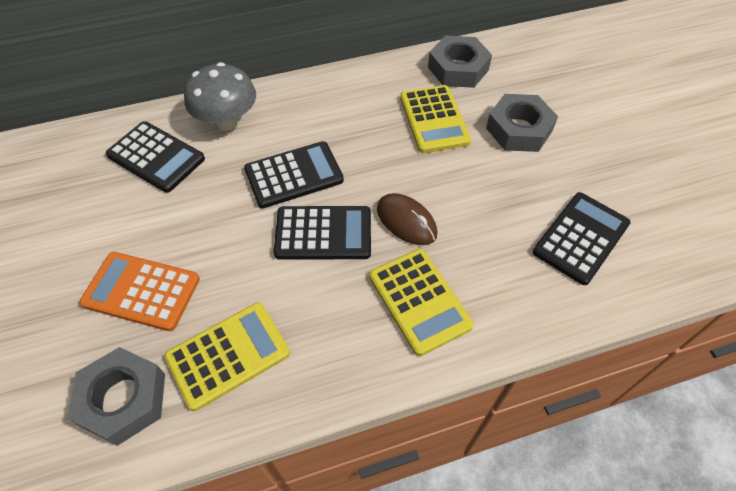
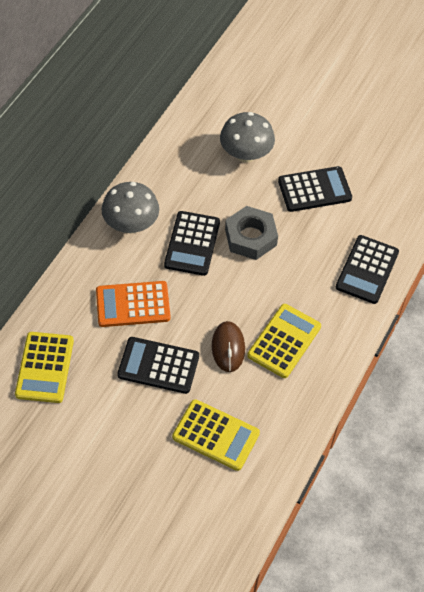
grey mushroom: [184,62,256,131] = 1 -> [102,182,159,234] [220,112,275,163] = 2
grey nut: [67,347,165,446] [428,36,492,88] [486,94,558,152] = 3 -> [225,206,278,260] = 1

